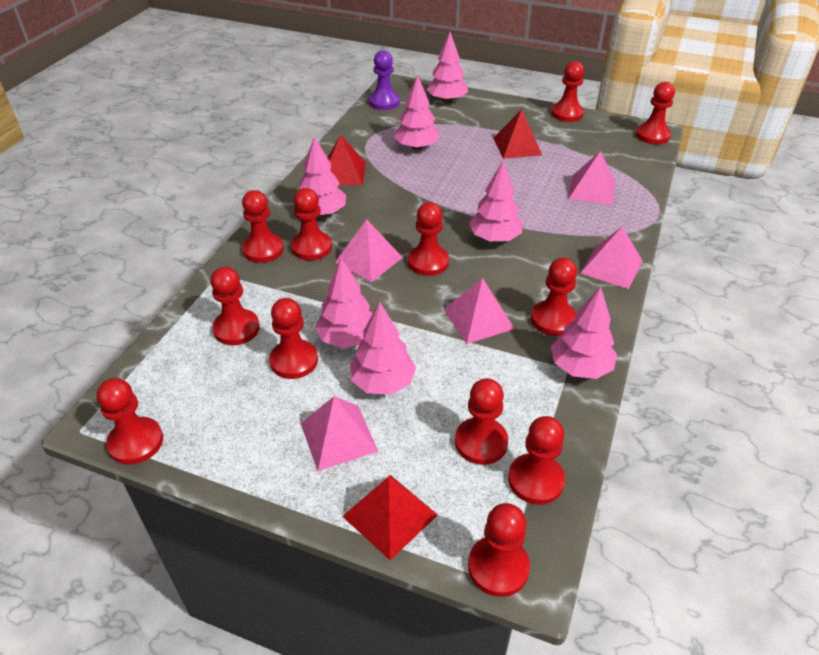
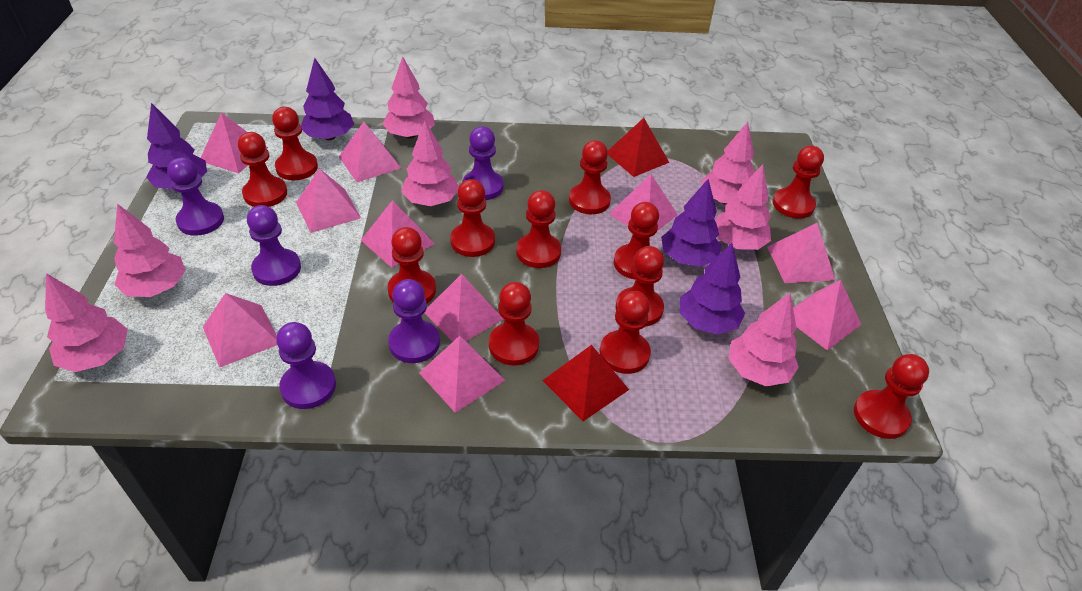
pink pyramid: [301,396,378,471] [335,220,403,282] [444,278,515,344] [568,151,615,205] [581,227,643,289] = 5 -> [201,113,268,173] [203,293,277,367] [296,168,361,233] [339,122,401,182] [361,200,435,268] [419,336,505,413] [424,274,503,342] [609,174,678,231] [767,223,835,283] [793,280,862,350] = 10
purple pawn: [369,50,400,110] = 1 -> [167,157,224,236] [247,205,301,286] [276,322,336,409] [388,279,440,363] [462,126,503,200] = 5
purple tree: none = 0 -> [146,103,207,189] [301,58,354,140] [661,179,722,267] [680,243,745,335] = 4
red pyramid: [327,135,366,185] [342,475,438,560] [493,109,542,159] = 3 -> [542,345,629,421] [608,118,669,177] = 2

